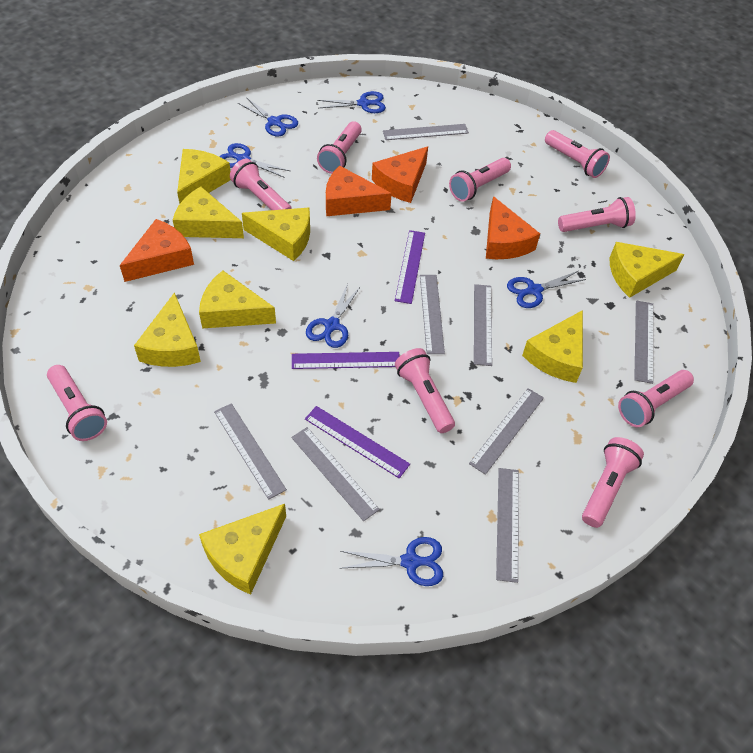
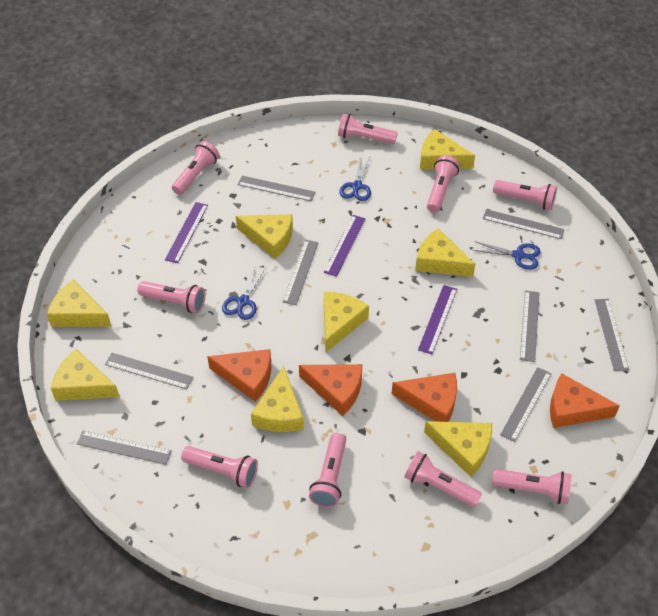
blue scissors: [219,143,290,177] [238,97,298,136] [306,283,361,348] [317,91,386,113] [341,537,443,586] [507,271,586,308] = 6 -> [222,265,266,320] [339,157,371,201] [472,241,541,270] = 3

